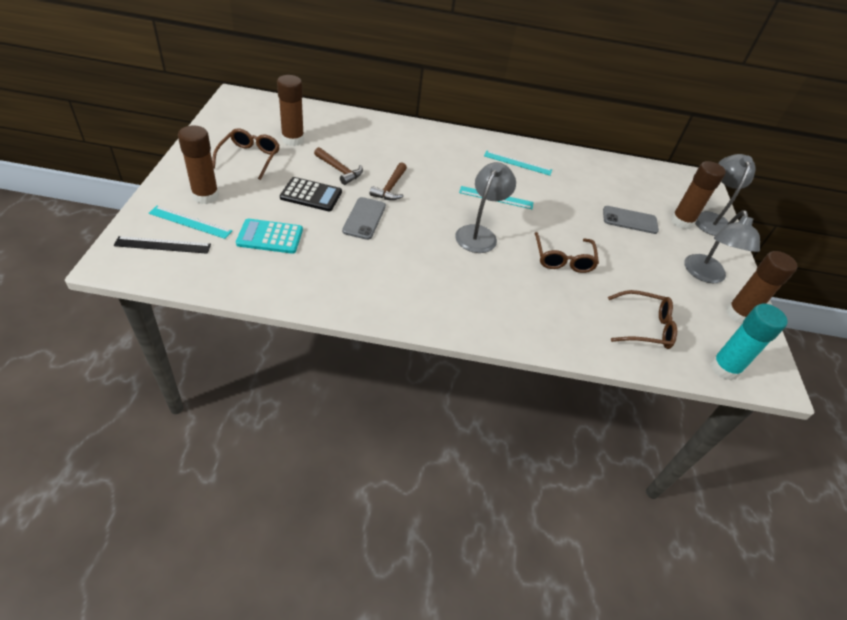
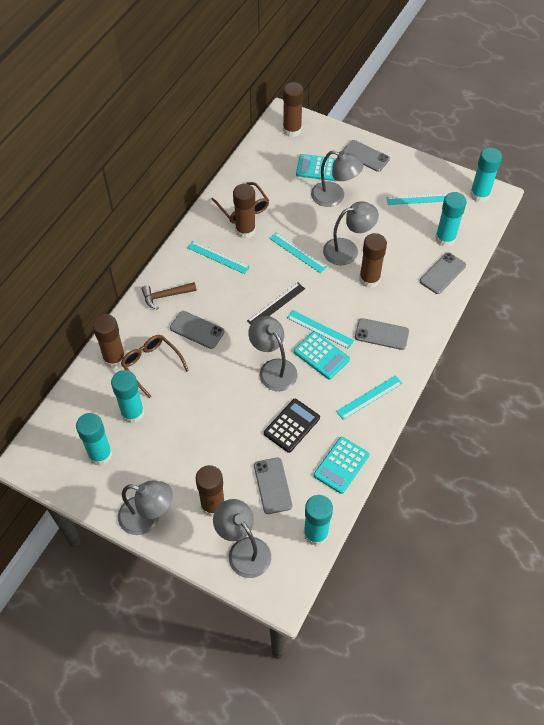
brown glasses: [212,128,280,180] [534,232,599,273] [608,290,677,349] = 3 -> [121,335,189,398] [211,182,269,224] = 2
brown glue stick: [178,125,219,204] [277,75,304,146] [671,161,726,229] [726,251,798,324] = 4 -> [93,314,125,368] [195,465,225,517] [233,184,256,239] [283,82,304,137] [359,233,387,288] = 5
brown hammer: [314,147,363,185] [370,162,407,200] = 2 -> [142,282,197,310] = 1
grey lamp: [455,162,516,253] [684,210,760,283] [695,154,755,236] = 3 -> [118,480,173,535] [213,499,271,578] [248,316,298,391] [311,151,363,207] [323,202,379,265] = 5
grey phone: [342,197,386,240] [603,206,659,234] = 2 -> [170,311,225,349] [254,458,292,514] [342,140,390,172] [355,318,409,350] [420,252,466,294] = 5
turquoise calculator: [236,218,303,254] = 1 -> [294,331,350,380] [296,154,337,181] [314,437,369,494] = 3
turquoise glue stick: [710,304,788,381] = 1 -> [76,413,112,466] [111,370,144,424] [303,495,333,546] [435,192,467,247] [470,147,502,203] = 5
turquoise ruler: [149,206,232,239] [459,186,533,209] [484,151,552,175] = 3 -> [187,241,250,274] [269,232,327,273] [287,310,354,349] [336,375,403,420] [386,193,448,205] = 5

